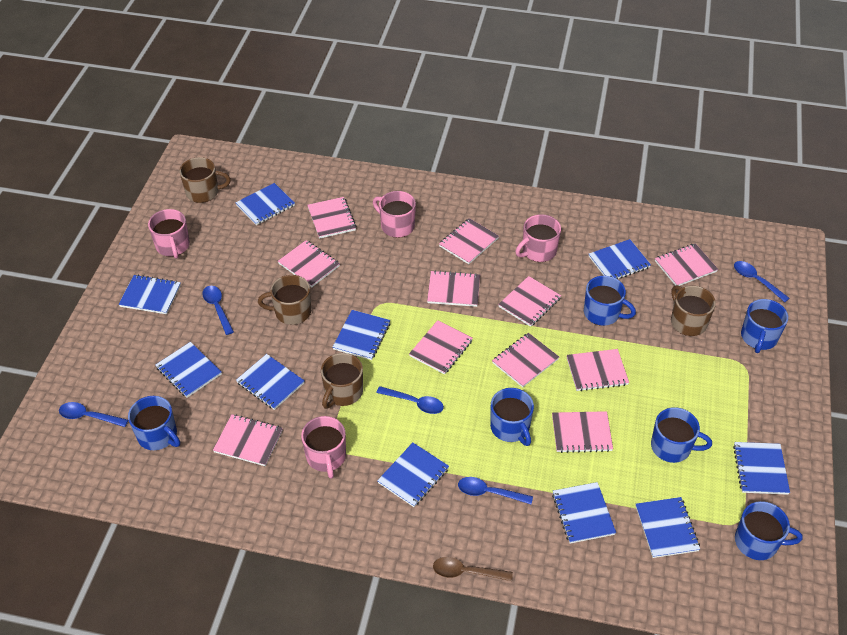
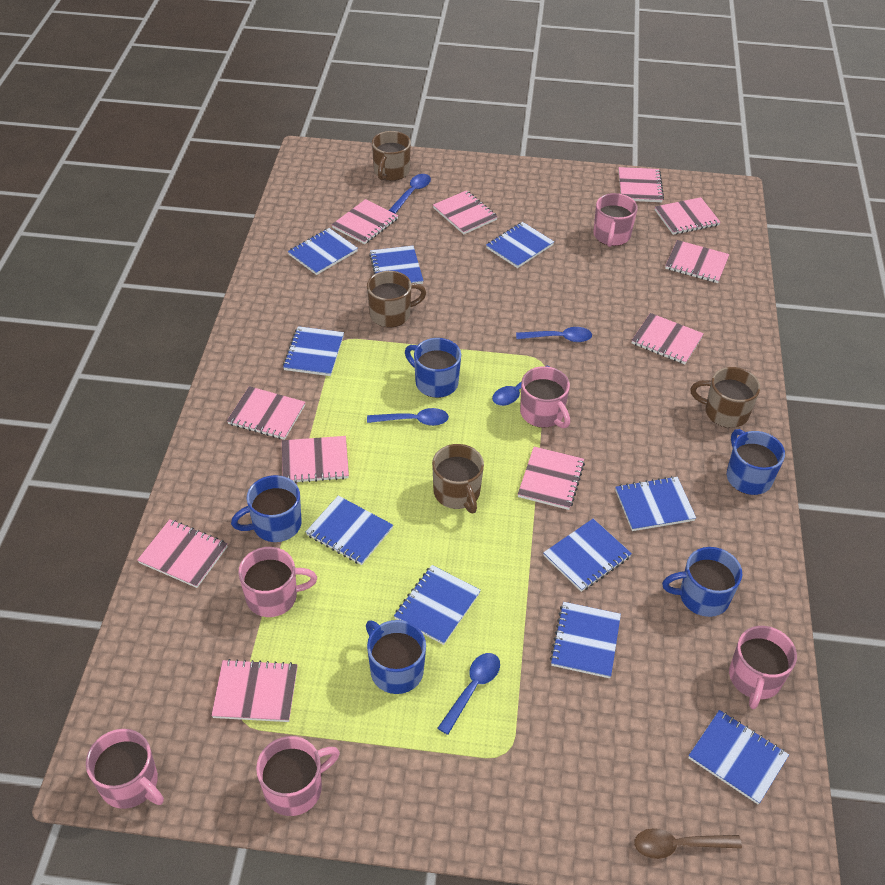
blue mug: [128,396,180,450] [490,388,534,446] [584,276,636,326] [651,407,712,463] [735,501,802,560] [741,299,788,353] = 6 -> [231,475,301,542] [366,620,426,694] [405,338,461,398] [662,547,742,617] [727,429,785,495] = 5
pink mug: [148,209,190,259] [301,416,346,479] [373,191,416,238] [515,214,561,262] = 4 -> [86,729,164,809] [239,547,317,617] [256,736,340,816] [520,366,570,428] [593,193,637,247] [729,626,797,709] = 6

